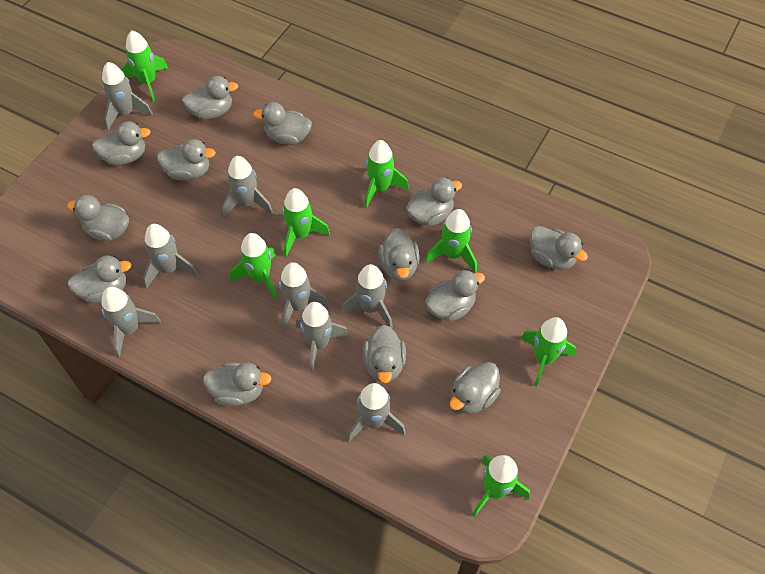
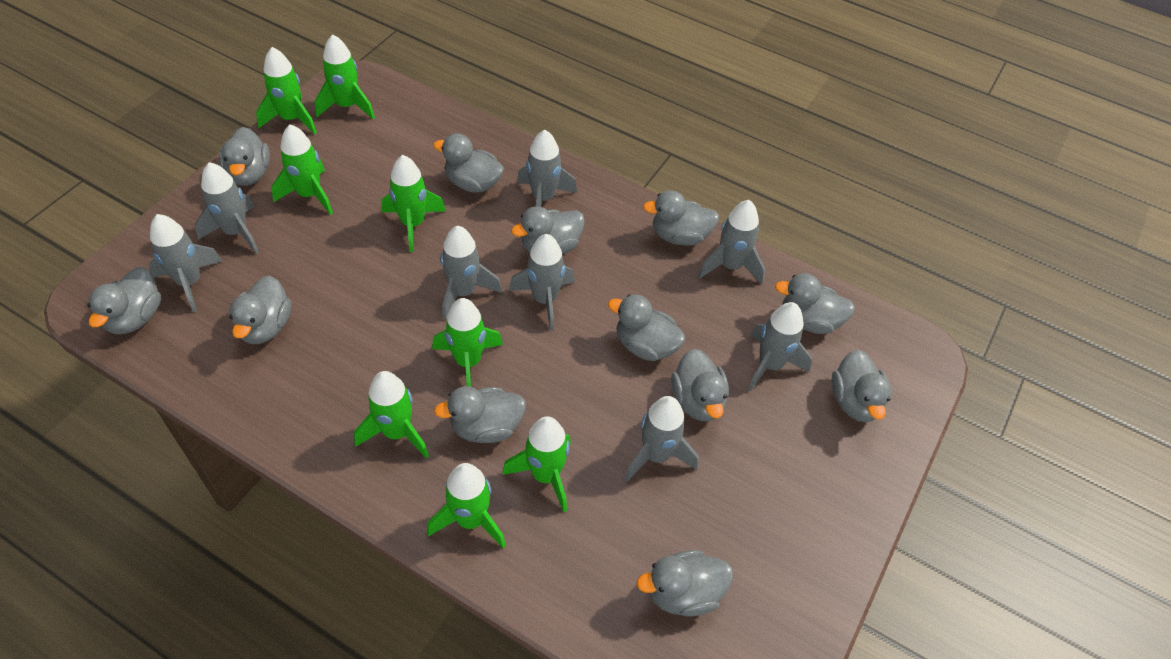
green rocket: [121,30,168,101] [230,233,278,300] [282,188,330,257] [364,140,409,209] [425,209,477,273] [472,455,530,517] [521,317,576,387] = 7 -> [256,47,317,134] [271,125,333,215] [315,34,375,119] [354,371,429,458] [382,155,446,252] [427,463,506,549] [432,298,503,387] [502,416,571,512] = 8
grey duck: [67,195,129,241] [67,256,132,303] [92,121,151,165] [157,139,216,180] [182,76,238,119] [203,362,272,406] [253,102,312,145] [363,325,406,383] [379,228,420,281] [406,178,462,226] [425,270,485,322] [450,362,501,414] [530,226,588,270] = 13 -> [88,267,161,334] [219,127,270,186] [229,275,292,344] [433,134,504,193] [434,386,526,443] [511,206,585,254] [608,294,685,361] [637,550,733,616] [643,190,719,246] [671,349,729,421] [775,273,855,334] [831,350,892,422] = 12

